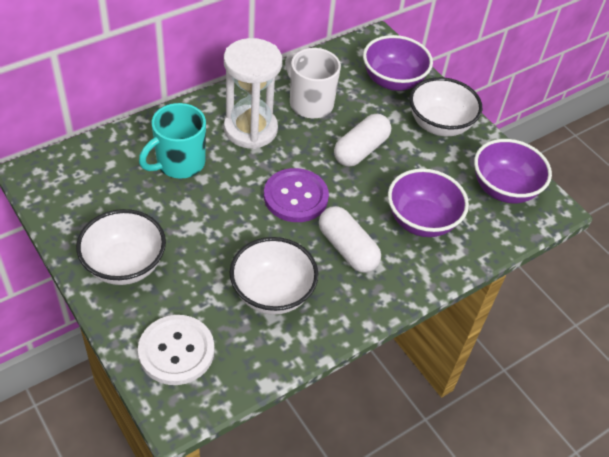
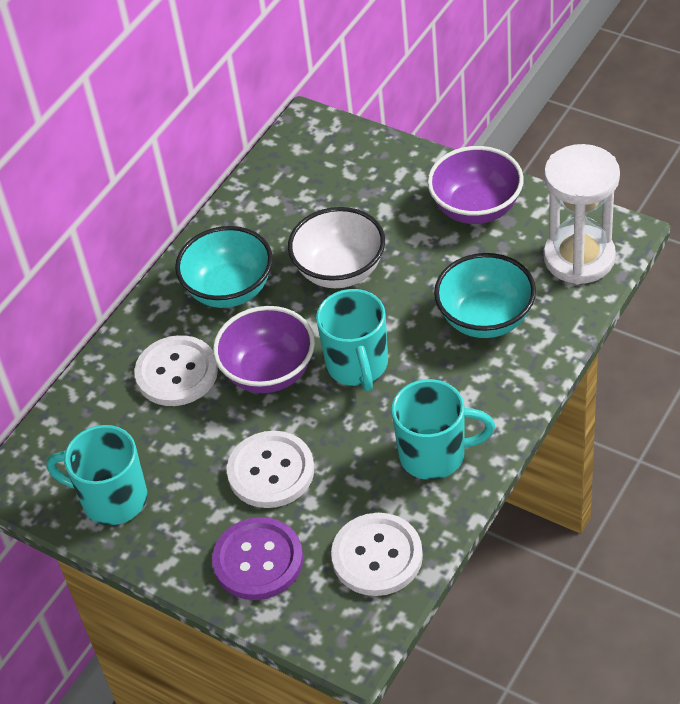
purple bowl: [363,35,433,91] [388,169,469,237] [474,139,552,204] = 3 -> [213,306,315,393] [427,146,524,224] = 2
turquoise bowl: none = 0 -> [175,226,273,308] [434,253,536,338] = 2
turquoise mug: [139,103,206,178] = 1 -> [46,425,147,525] [316,289,388,391] [391,379,495,480] = 3
white bowl: [76,209,166,285] [230,237,318,315] [409,77,482,136] = 3 -> [288,207,385,288] = 1
white button: [138,315,214,385] = 1 -> [134,335,218,406] [227,431,314,508] [331,513,423,596] = 3
white capsule: [319,206,381,273] [334,114,391,167] = 2 -> none = 0
white mug: [285,48,341,118] = 1 -> none = 0

